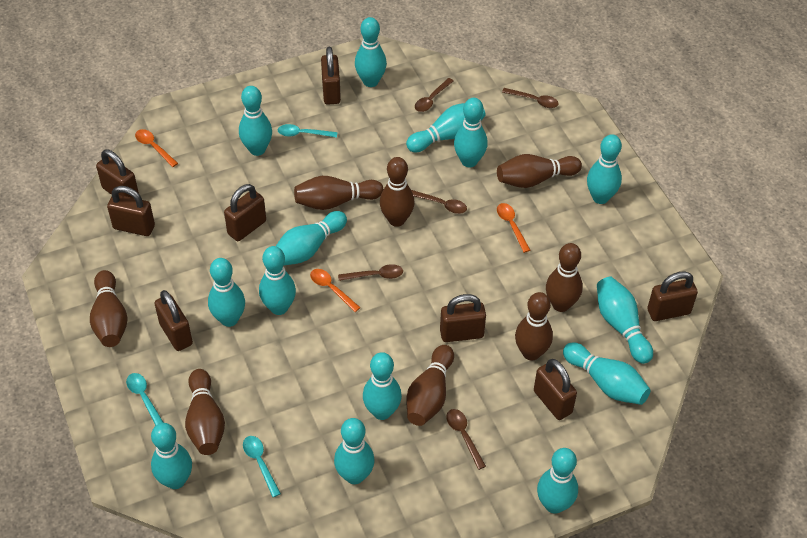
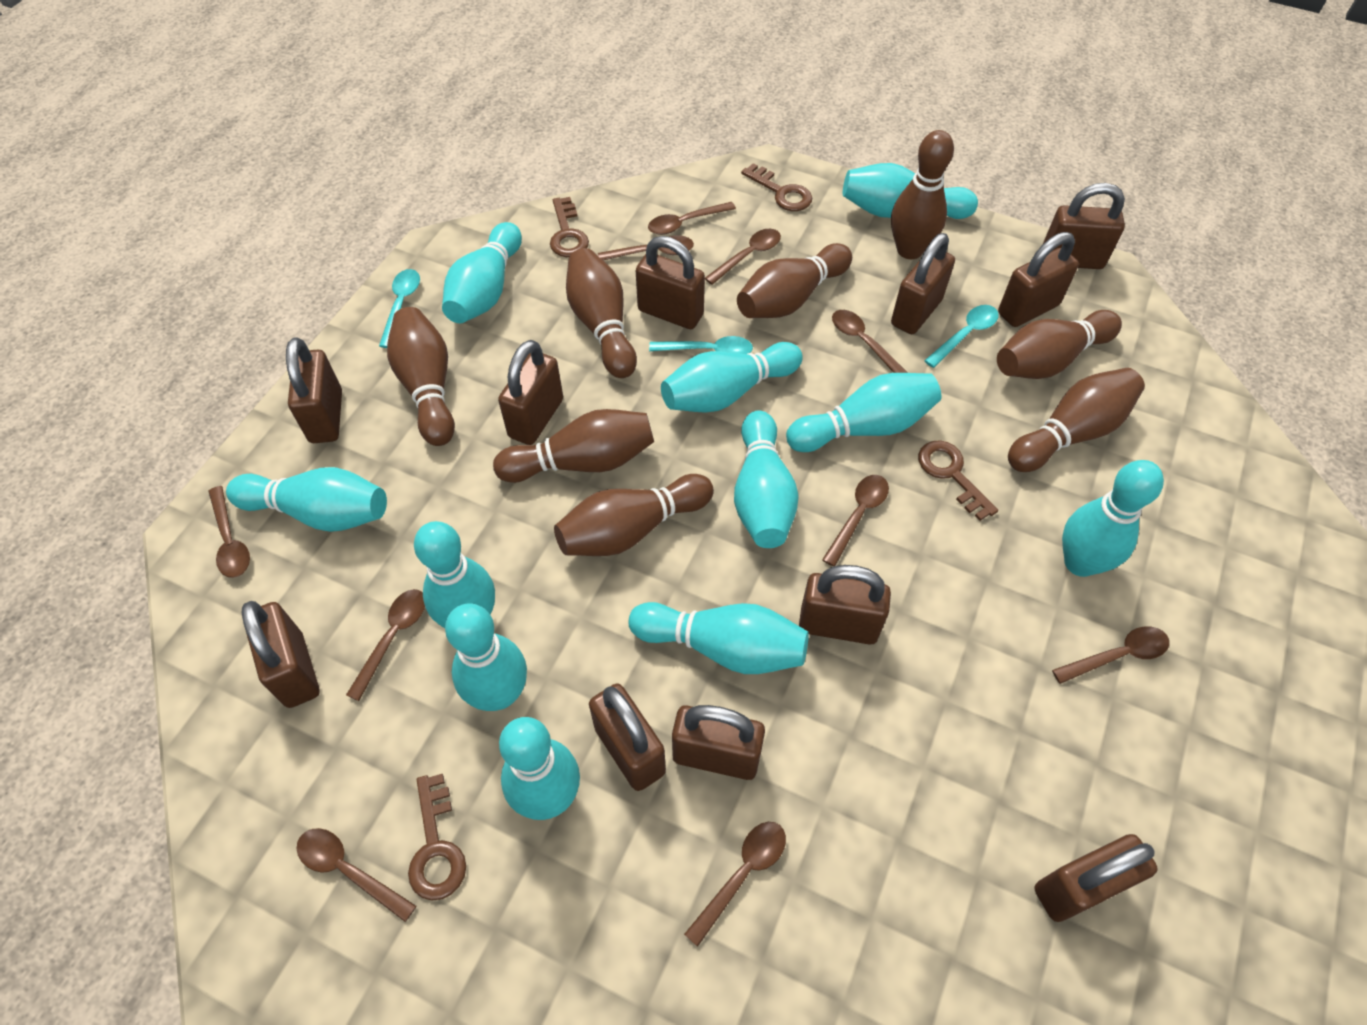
brown key: none = 0 -> [408,774,466,901] [550,197,589,257] [741,163,812,211] [918,440,998,521] = 4
brown padlock: [96,150,139,198] [107,186,155,236] [154,290,193,351] [224,184,266,241] [321,47,341,104] [440,294,486,342] [534,359,577,420] [647,271,698,321] = 8 -> [242,601,319,708] [286,337,342,443] [498,340,563,445] [589,683,666,791] [636,236,705,329] [672,705,765,780] [799,565,891,645] [891,233,955,334] [998,232,1079,327] [1034,834,1158,922] [1043,183,1125,269] = 11
brown spoon: [338,264,403,281] [411,190,467,214] [415,78,454,112] [446,409,486,470] [502,88,559,108] = 5 -> [208,486,250,578] [296,828,416,922] [346,589,425,701] [598,235,694,261] [648,202,736,235] [684,822,786,947] [705,229,781,285] [822,475,889,567] [832,310,908,373] [1052,626,1169,684] = 10
orange spoon: [135,129,178,167] [310,269,361,312] [497,203,530,253] = 3 -> none = 0
turquoise bowling pin: [151,423,192,489] [208,258,245,327] [239,86,272,156] [259,246,296,315] [276,211,347,266] [334,418,375,484] [355,17,387,87] [363,352,402,420] [406,103,486,152] [454,98,488,167] [537,448,578,514] [563,343,651,405] [587,134,622,204] [597,277,653,364] = 14 -> [226,467,387,532] [414,521,495,628] [442,222,522,323] [445,603,527,711] [499,717,580,820] [629,602,809,674] [661,342,803,413] [734,411,799,548] [786,373,941,452] [843,163,978,219] [1062,460,1164,577] = 11

